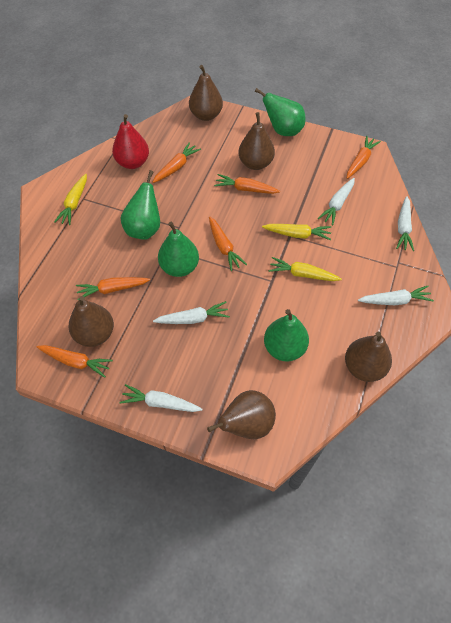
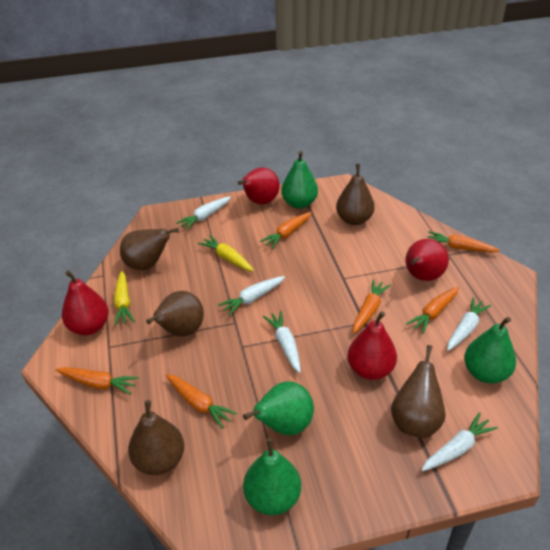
red pear: [112,114,149,169] = 1 -> [62,270,109,335] [238,167,280,204] [348,311,397,380] [405,239,449,281] = 4
yellow carrot: [54,174,87,225] [262,224,331,240] [269,257,342,281] = 3 -> [114,271,135,326] [198,235,254,271] = 2

